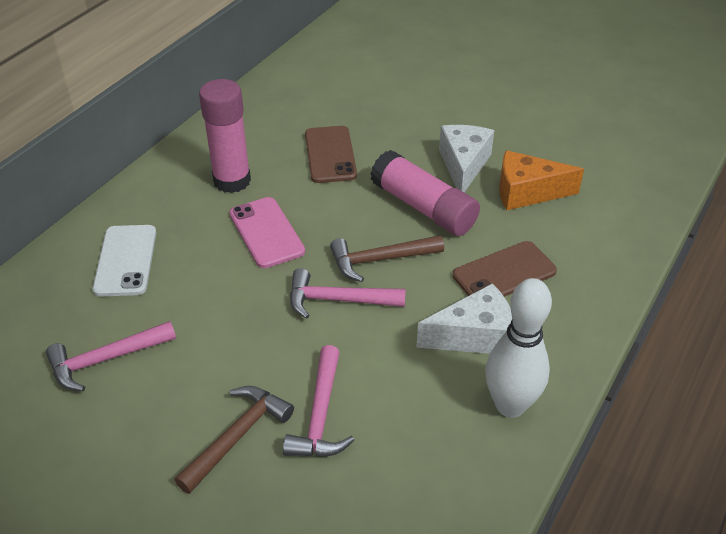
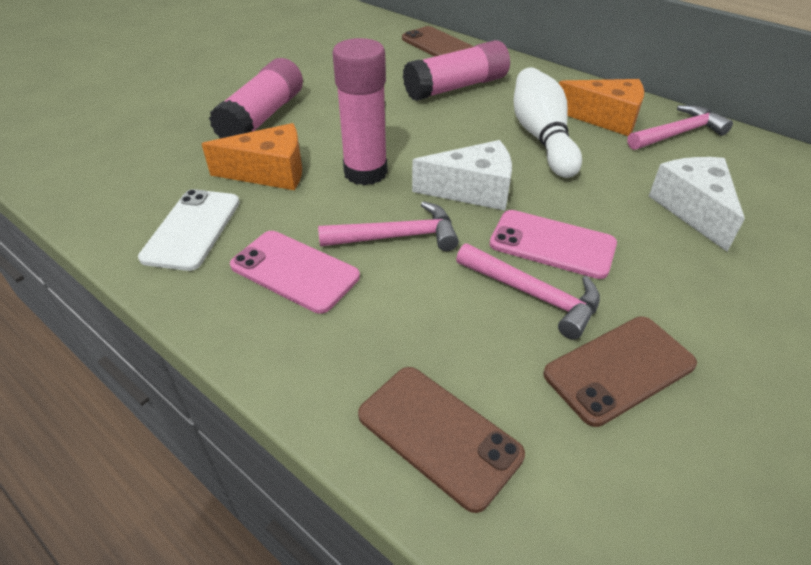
brown hammer: [174,386,294,494] [330,235,444,282] = 2 -> none = 0
brown phone: [305,126,357,183] [453,241,557,297] = 2 -> [358,367,525,513] [402,26,474,56] [543,317,697,427] = 3
orange cheese: [499,150,584,210] = 1 -> [202,123,302,190] [559,79,644,136] = 2
pink glue stick: [199,79,251,193] [370,150,480,236] = 2 -> [209,58,303,139] [332,38,388,186] [403,40,510,101] = 3
pink phone: [230,197,305,268] = 1 -> [230,231,360,314] [489,210,617,279] = 2

